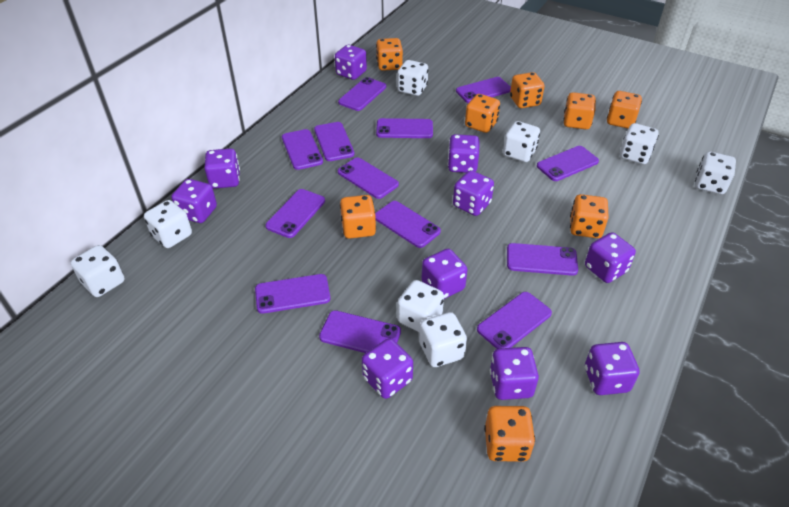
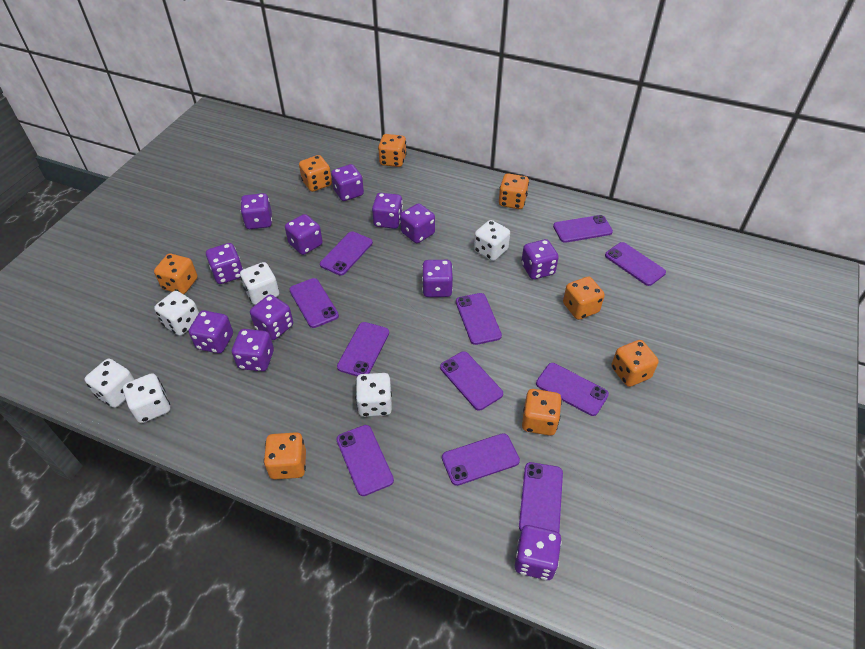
purple dice: [171,179,217,223] [204,148,240,189] [335,45,367,80] [362,338,413,399] [422,249,467,299] [448,134,479,173] [453,170,494,216] [490,347,539,400] [585,232,636,283] [585,342,640,395] = 10 -> [189,310,233,353] [206,243,243,284] [232,329,274,371] [241,193,272,229] [250,295,293,340] [285,214,323,255] [331,164,364,201] [372,193,403,229] [400,203,435,243] [422,260,453,297] [515,525,562,580] [521,239,559,279] = 12
purple phone: [255,274,330,314] [265,189,325,238] [282,129,323,170] [314,122,355,161] [319,310,401,353] [338,77,386,111] [338,157,399,199] [375,201,441,248] [376,118,433,138] [456,77,511,103] [477,292,552,349] [507,243,578,276] [537,146,599,181] = 13 -> [289,278,339,328] [320,232,373,276] [337,322,389,376] [337,425,394,496] [440,351,503,411] [442,433,520,486] [456,293,502,345] [519,462,563,532] [536,363,609,416] [553,215,613,243] [605,242,666,286] = 11
white dice: [71,245,124,297] [144,200,192,248] [397,60,428,96] [397,280,444,333] [419,312,467,367] [503,121,540,162] [620,123,659,164] [695,152,736,194] = 8 -> [85,359,135,408] [123,373,170,423] [154,291,199,336] [240,262,279,305] [356,373,392,417] [474,220,510,261] = 6

